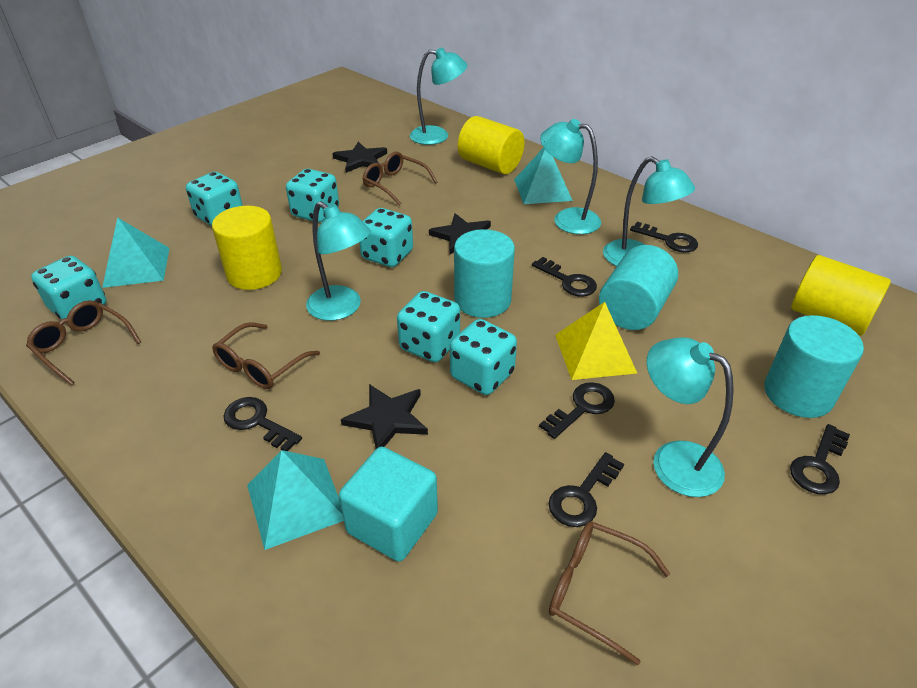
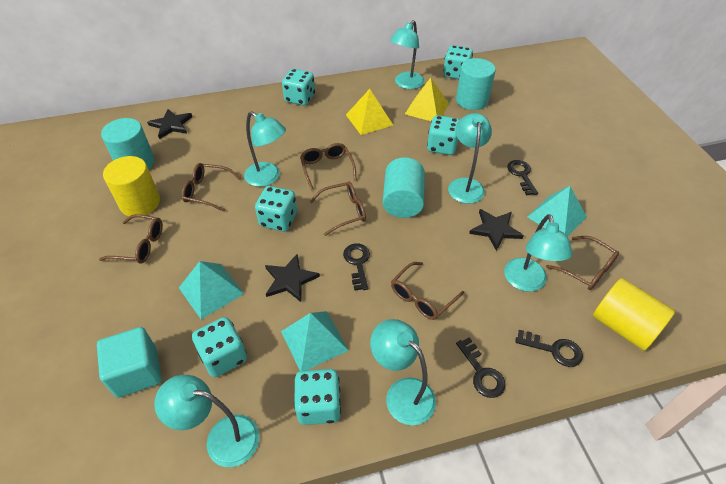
black key: [224,397,302,451] [532,257,597,297] [539,382,615,439] [548,452,624,527] [630,222,698,252] [790,424,850,495] = 6 -> [343,243,370,291] [456,337,505,398] [507,160,538,196] [515,330,583,367] = 4
brown glasses: [26,300,141,386] [212,322,320,389] [362,152,438,206] [549,521,670,665] = 4 -> [99,214,163,264] [182,163,241,212] [300,143,357,190] [310,182,366,236] [391,262,464,320] [546,236,619,290] = 6
turquoise lamp: [306,201,371,321] [410,48,467,145] [540,119,601,234] [603,156,695,266] [647,337,734,497] = 5 -> [154,375,260,467] [244,111,286,187] [370,319,436,425] [390,20,424,89] [448,113,492,204] [504,214,573,292] = 6
yellow cylinder: [212,206,282,290] [458,116,525,174] [791,255,891,336] = 3 -> [103,156,160,216] [593,278,675,351] = 2
yellow pyramid: [555,302,637,380] = 1 -> [346,89,393,135] [405,78,449,121] = 2

